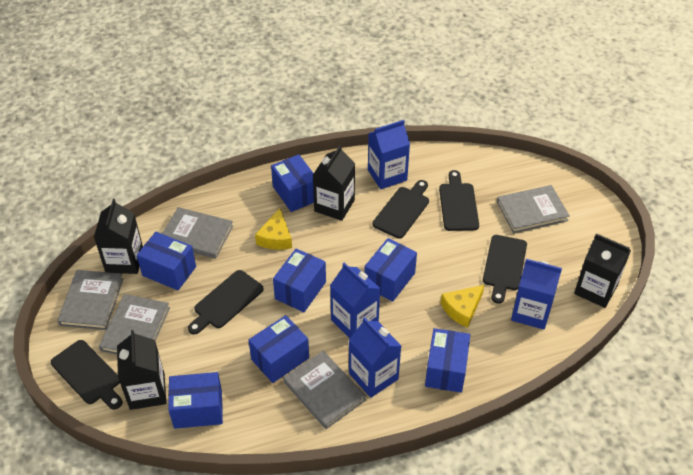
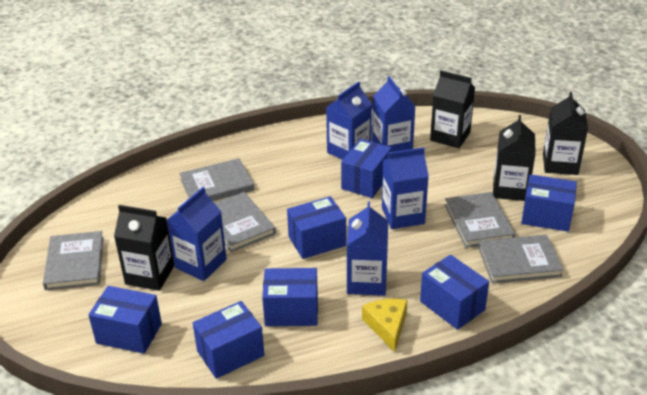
black cutting board: [51,340,122,410] [188,270,264,335] [372,180,429,239] [439,170,479,231] [483,235,527,304] = 5 -> none = 0
blue carton: [330,263,381,338] [349,317,401,398] [368,120,410,189] [511,259,562,330] = 4 -> [167,187,227,281] [326,82,372,160] [347,202,388,296] [372,76,415,152] [382,147,429,229] = 5
yellow cheese: [255,208,292,250] [441,285,484,328] = 2 -> [362,299,407,352] = 1

